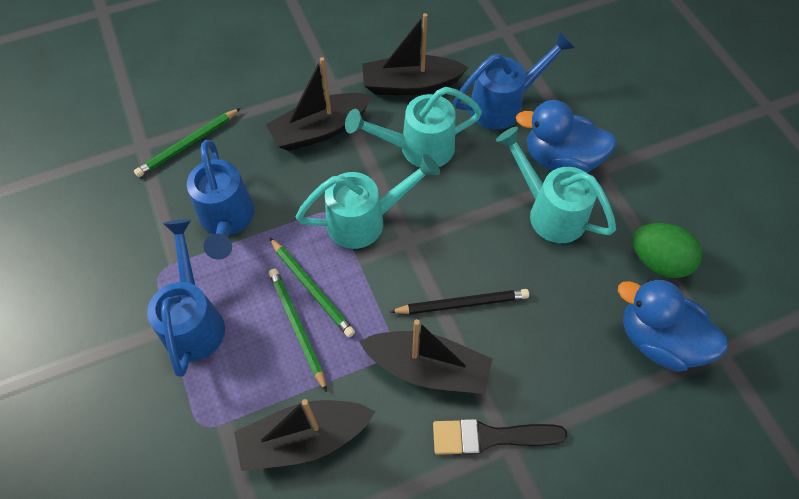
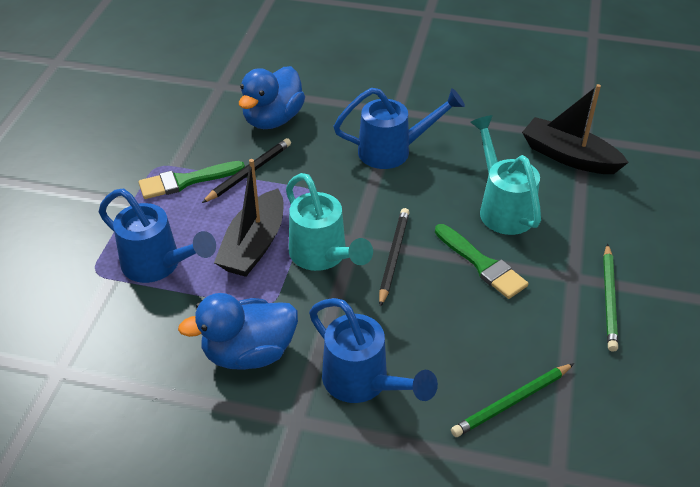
black boat: [234,399,376,471] [266,57,372,151] [359,319,493,394] [362,13,469,95] = 4 -> [214,159,283,277] [522,84,629,174] = 2
black brush: [433,419,567,455] = 1 -> none = 0
black pencil: [390,289,529,314] = 1 -> [202,138,291,203] [379,208,410,307] = 2
green brush: none = 0 -> [139,161,245,199] [435,224,529,299] = 2
green egg: [633,223,702,278] = 1 -> none = 0
green pencil: [134,108,241,177] [269,237,355,337] [269,269,327,392] = 3 -> [451,363,574,437] [603,244,618,352] = 2
turquoise watering can: [296,154,440,249] [345,87,482,167] [496,127,616,243] = 3 -> [286,173,373,271] [470,115,541,235] = 2

